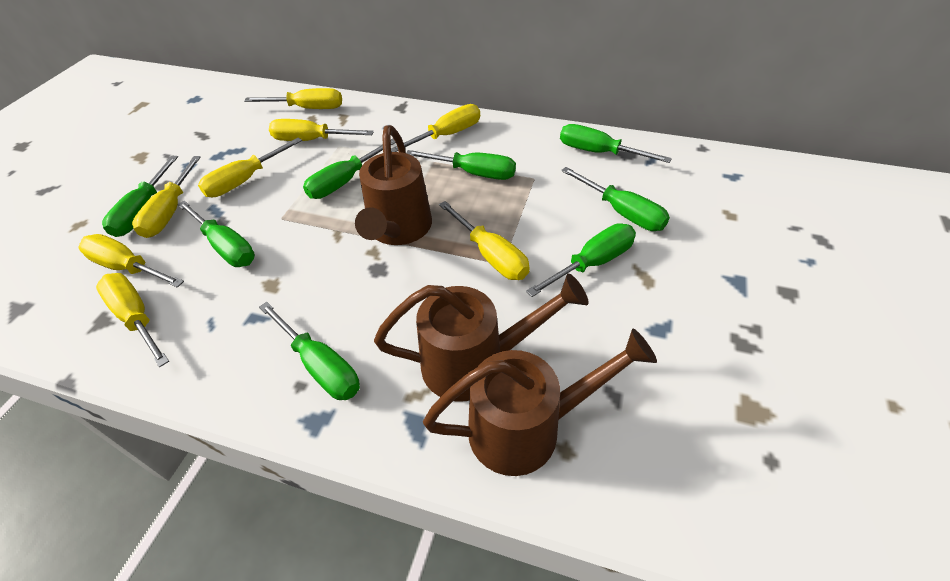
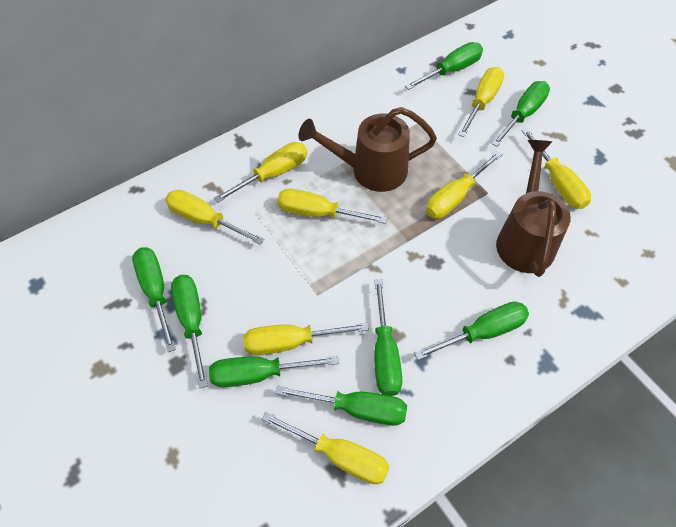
brown watering can: [355,125,432,245] [374,274,589,402] [423,329,657,476] = 3 -> [299,107,437,192] [496,140,571,277] = 2

